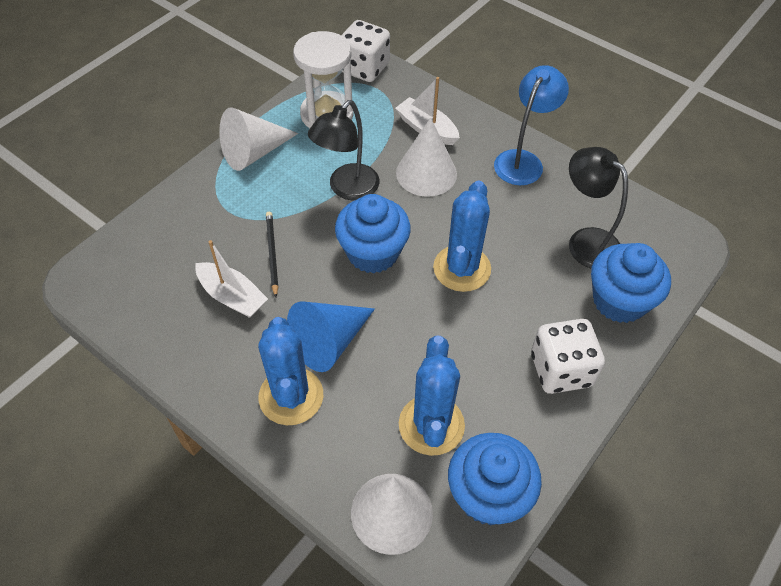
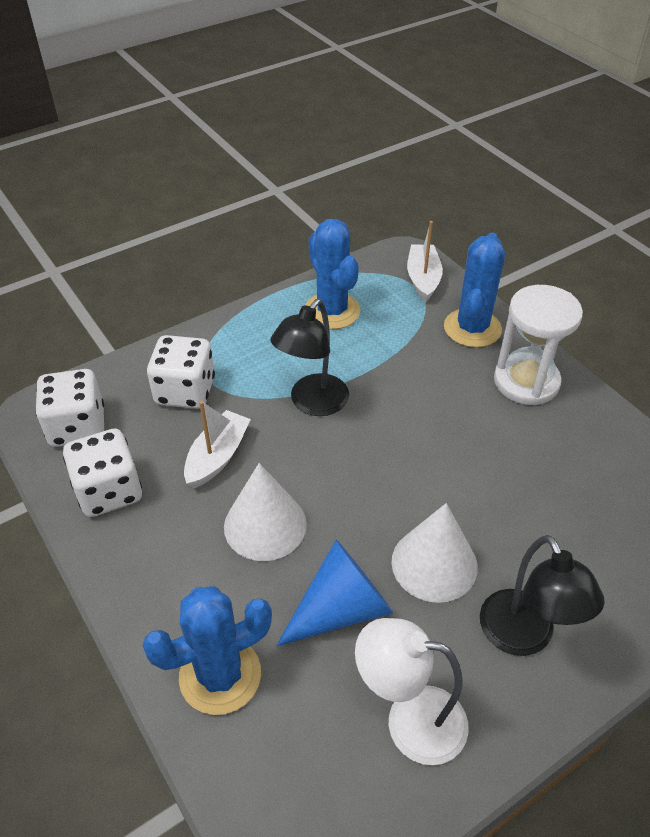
black pencil: [266,212,278,298] = 1 -> none = 0
blue cupcake: [335,194,411,273] [448,433,542,526] [591,243,671,323] = 3 -> none = 0
blue lamp: [494,65,569,185] = 1 -> none = 0
white cone: [219,107,298,171] [351,474,433,555] [396,117,457,197] = 3 -> [224,463,307,561] [391,503,478,603] = 2
white dice: [341,20,390,82] [531,319,605,394] = 2 -> [35,369,104,447] [63,428,142,517] [147,335,215,409] = 3
white lamp: none = 0 -> [355,618,469,765] = 1

